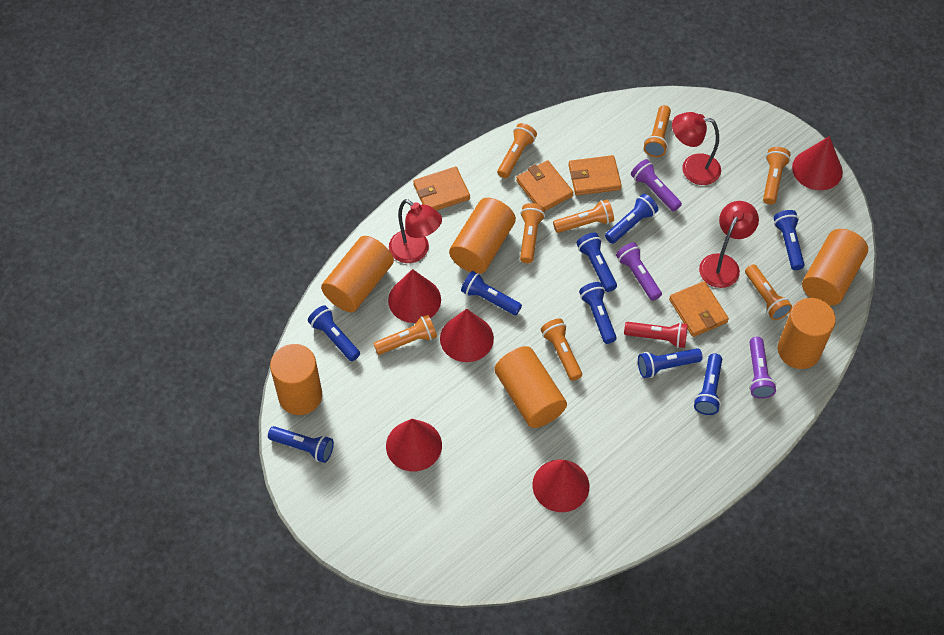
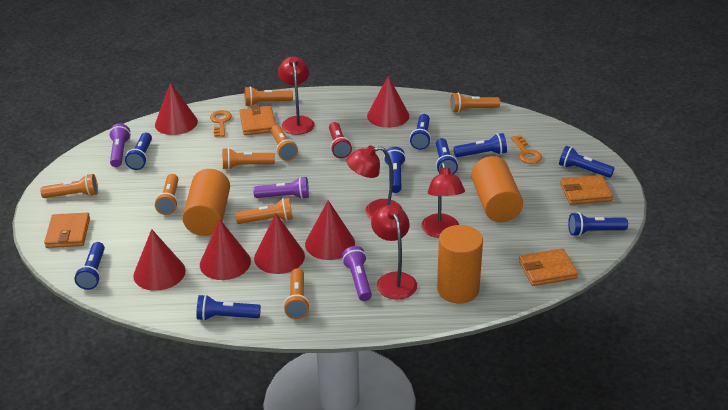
orange cylinder: [270,344,322,415] [321,236,394,312] [449,198,516,274] [494,346,567,428] [778,298,836,369] [802,229,868,306] = 6 -> [182,169,230,236] [437,225,483,303] [471,156,523,222] = 3
orange key: none = 0 -> [210,110,232,137] [511,135,542,164] = 2
red cone: [386,419,442,471] [388,269,441,323] [440,309,494,362] [532,459,589,512] [792,136,843,190] = 5 -> [133,229,186,291] [155,83,198,135] [200,219,251,280] [254,214,305,274] [305,200,355,260] [367,76,409,128] = 6
red lamp: [389,199,442,263] [672,112,721,185] [699,201,759,288] = 3 -> [278,56,315,135] [346,145,402,219] [371,205,417,299] [421,162,465,238] = 4

